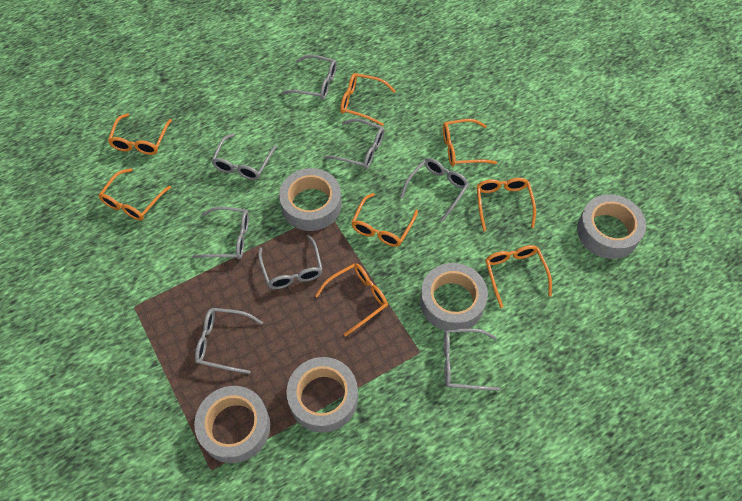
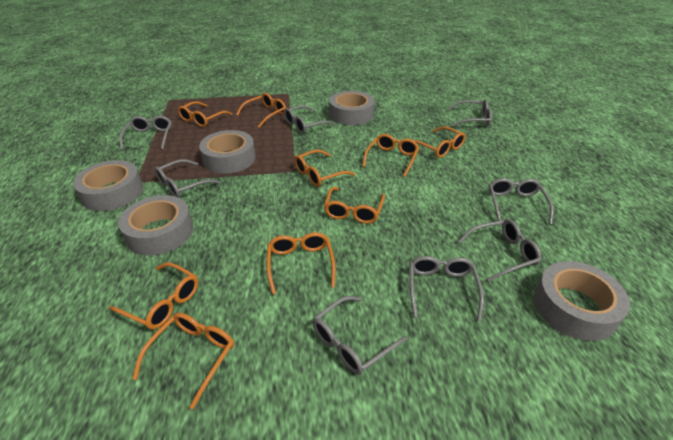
orange glasses: [98,168,171,221] [108,113,172,155] [315,263,388,336] [340,73,396,126] [351,193,418,247] [443,119,497,166] [477,178,536,231] [485,245,552,308] = 8 -> [109,262,198,330] [132,313,234,409] [178,101,232,127] [236,93,286,128] [266,232,336,295] [294,150,355,187] [324,187,385,224] [362,134,419,177] [413,127,466,158] = 9

